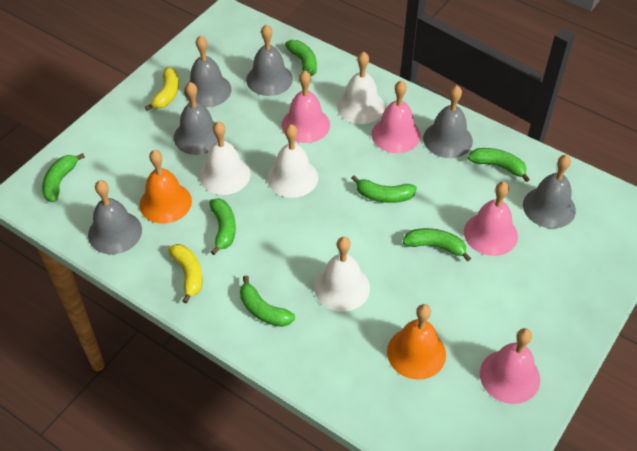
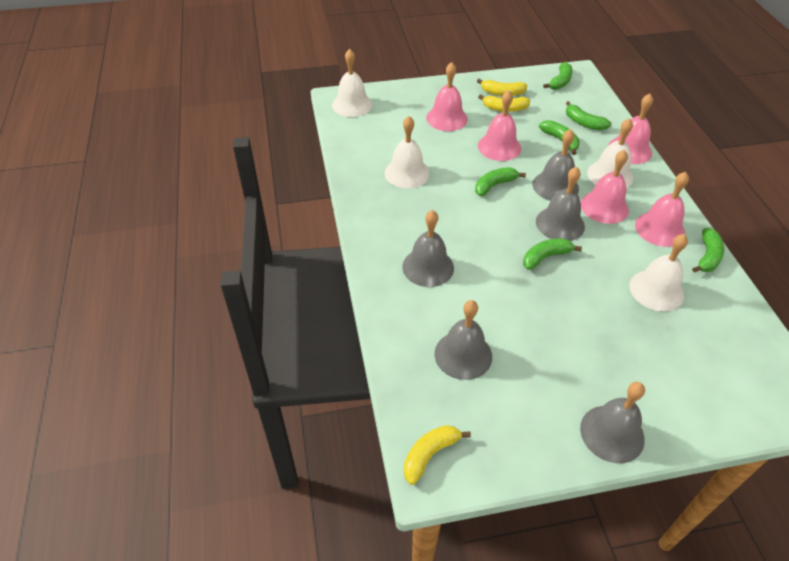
green banana: [42,153,85,202] [209,198,236,255] [240,276,295,327] [285,40,317,76] [351,175,417,203] [403,228,471,261] [468,148,530,182] = 7 -> [475,167,526,196] [523,238,582,270] [539,120,580,155] [543,62,573,90] [566,101,612,131] [692,228,724,272] = 6
grey bell: [88,180,142,254] [174,82,218,155] [184,35,231,107] [246,24,293,96] [423,85,473,158] [523,155,576,228] = 6 -> [402,210,454,287] [435,300,492,380] [533,129,579,201] [536,166,585,241] [580,382,645,463] = 5
orange bell: [139,150,192,224] [387,304,446,380] = 2 -> none = 0
pink bell: [281,71,330,143] [371,80,421,153] [464,182,518,256] [480,328,540,404] = 4 -> [426,62,468,131] [478,90,521,161] [581,150,629,224] [608,94,653,164] [635,172,689,247] = 5
yellow banana: [145,67,179,111] [168,244,202,304] = 2 -> [403,425,471,485] [477,79,527,96] [478,94,530,112] = 3

